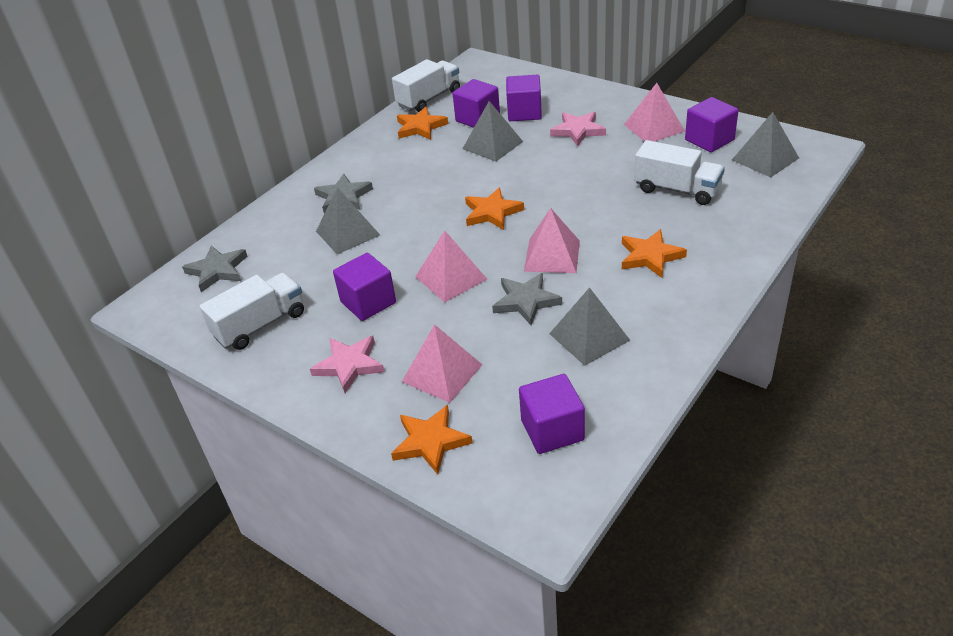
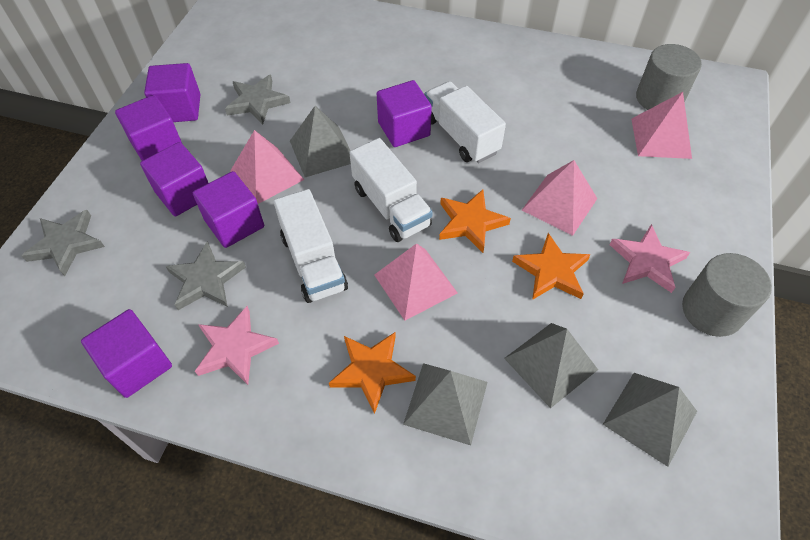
grey cylinder: none = 0 -> [636,44,702,110] [682,253,772,337] = 2
orange star: [391,405,473,475] [397,107,448,140] [465,187,524,230] [622,229,687,278] = 4 -> [329,332,416,414] [439,189,511,253] [512,233,591,300] = 3
purple cube: [333,253,396,321] [453,79,500,128] [506,75,542,121] [519,374,585,454] [685,97,739,152] = 5 -> [81,309,172,398] [115,95,182,161] [140,142,208,216] [144,63,200,122] [193,171,264,248] [377,80,432,147] = 6

